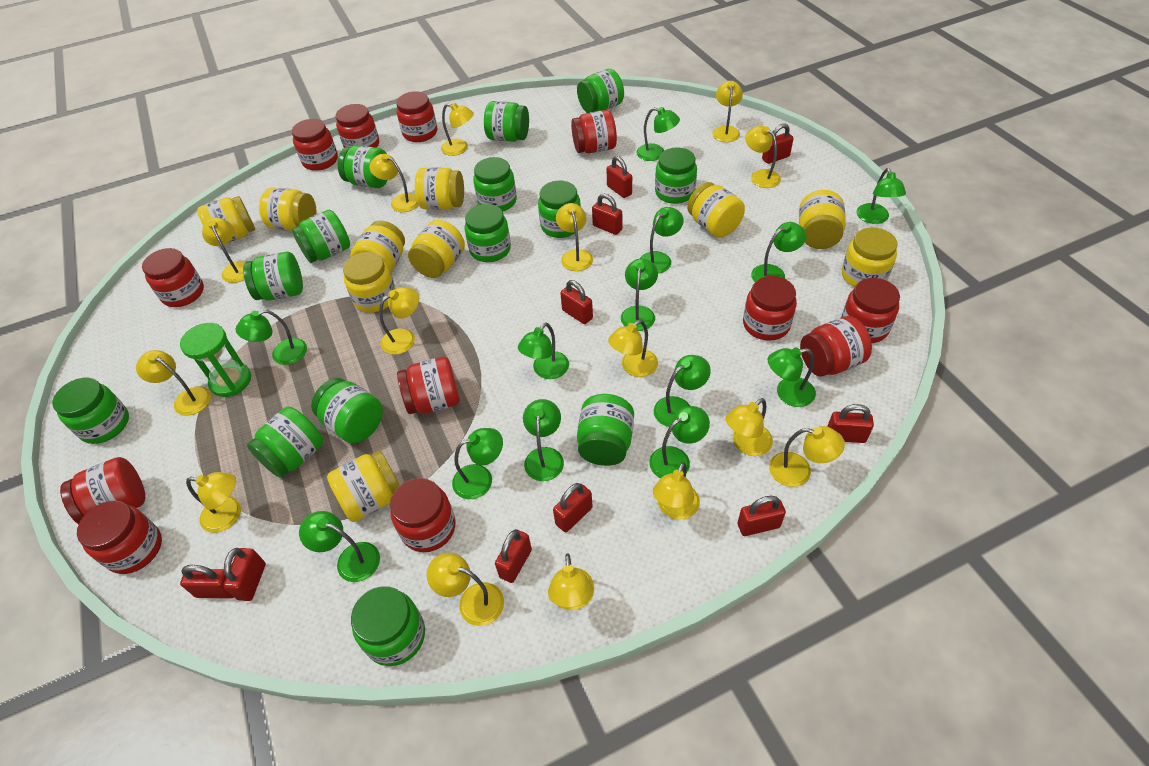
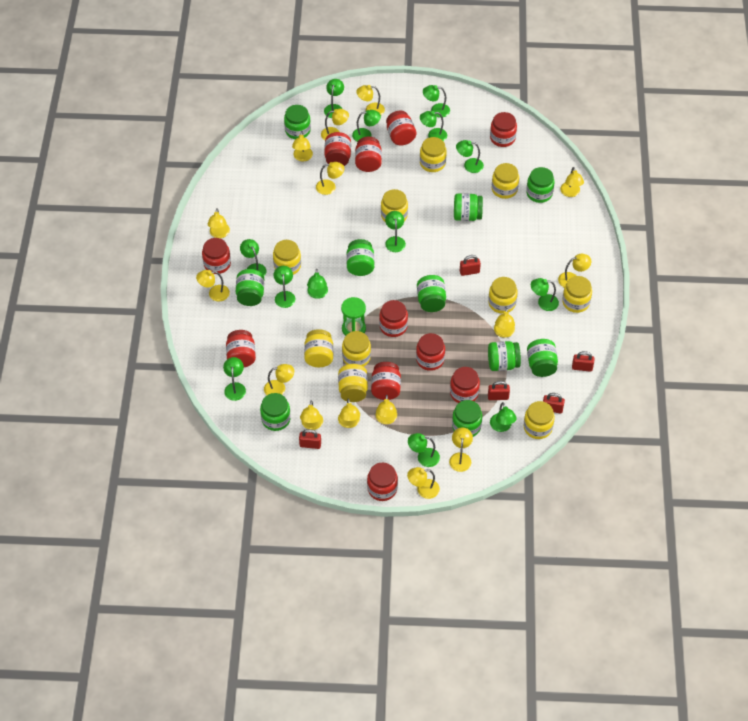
green jar: [52,378,129,444] [243,252,303,301] [247,407,323,478] [292,210,350,263] [311,378,383,443] [338,145,388,188] [351,586,425,666] [465,204,511,262] [473,157,517,211] [484,101,529,142] [538,181,581,238] [577,69,624,113] [577,394,634,466] [655,148,697,204] = 14 -> [236,269,264,306] [260,393,291,431] [284,105,311,139] [346,239,374,276] [417,275,446,312] [452,400,482,437] [454,193,483,221] [488,341,521,371] [526,167,554,203] [527,339,558,377] = 10
red jar: [60,457,145,524] [77,500,162,574] [142,248,204,307] [292,119,338,171] [336,104,379,148] [390,478,456,552] [396,92,438,142] [397,357,460,414] [571,110,617,153] [743,276,797,341] [800,316,872,377] [842,278,900,343] = 12 -> [202,238,231,274] [226,330,256,367] [324,132,351,166] [355,137,382,172] [367,463,398,501] [371,362,401,400] [379,300,408,337] [386,110,416,146] [416,333,445,371] [450,367,480,403] [490,112,517,147] = 11
red padlock: [180,565,234,598] [223,548,266,601] [495,529,532,583] [553,483,593,532] [560,280,593,324] [592,194,622,235] [607,156,632,198] [738,496,786,536] [762,124,794,164] [827,404,874,443] = 10 -> [299,429,321,449] [460,255,481,276] [488,381,510,400] [543,393,565,414] [572,351,594,372] = 5

